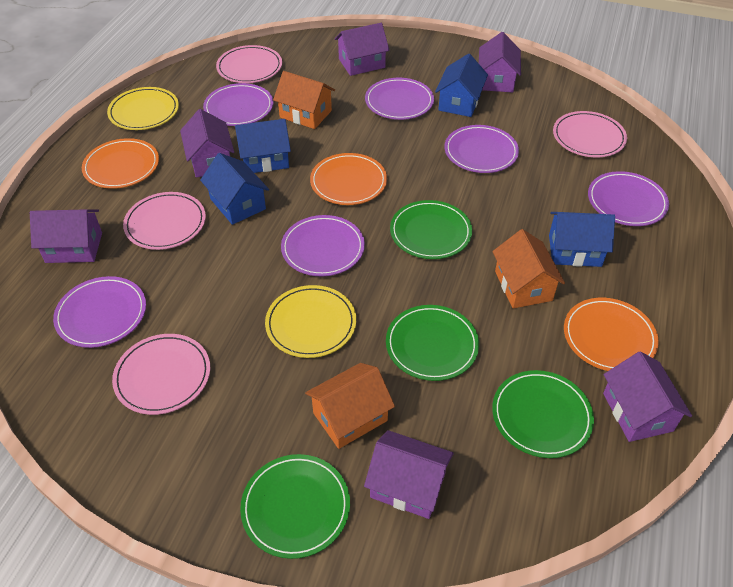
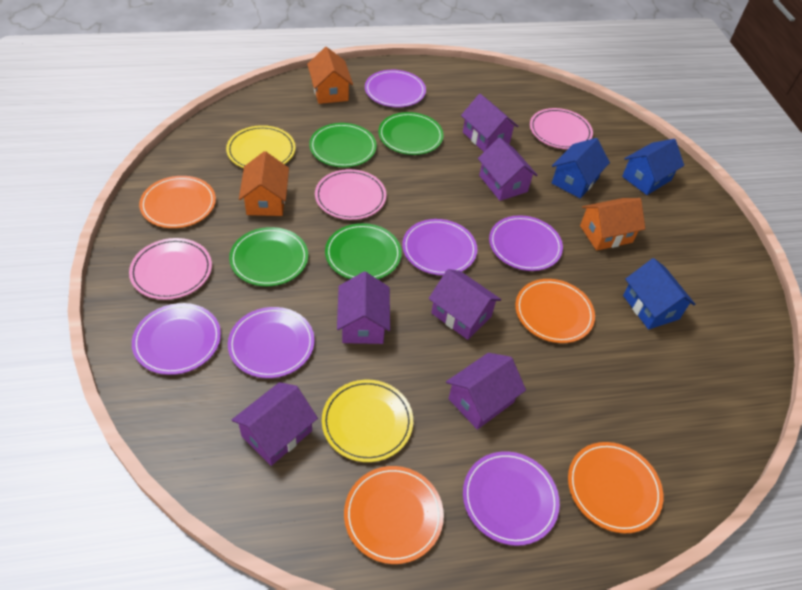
blue house: [200,153,269,225] [235,119,291,173] [435,54,488,117] [549,212,615,267] = 4 -> [552,138,610,198] [622,139,684,195] [623,258,695,330] = 3
orange plate: [82,138,159,189] [310,153,387,205] [564,298,659,371] = 3 -> [139,176,216,228] [344,466,444,564] [515,279,595,343] [568,442,663,533] = 4
pink plate: [112,334,210,415] [123,192,206,250] [216,45,282,83] [553,111,627,157] = 4 -> [129,238,212,300] [315,169,386,220] [530,108,593,149] = 3

